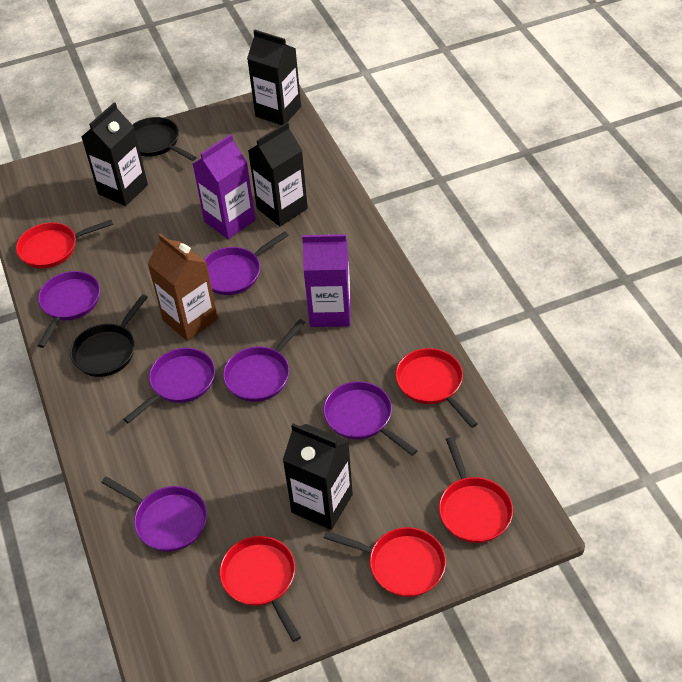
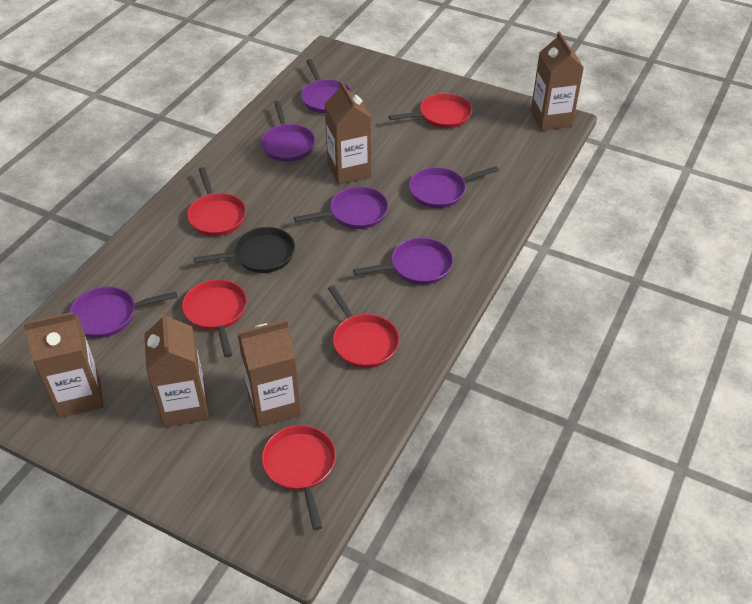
black carton: [82,102,148,206] [247,30,301,125] [248,122,308,226] [283,424,353,530] = 4 -> none = 0
black pan: [70,294,148,377] [132,117,197,161] = 2 -> [194,227,295,273] = 1
brown carton: [147,233,218,341] = 1 -> [23,312,104,418] [144,310,209,427] [238,320,301,427] [325,81,371,185] [531,31,584,131] = 5
purple carton: [193,134,256,239] [302,234,351,327] = 2 -> none = 0

